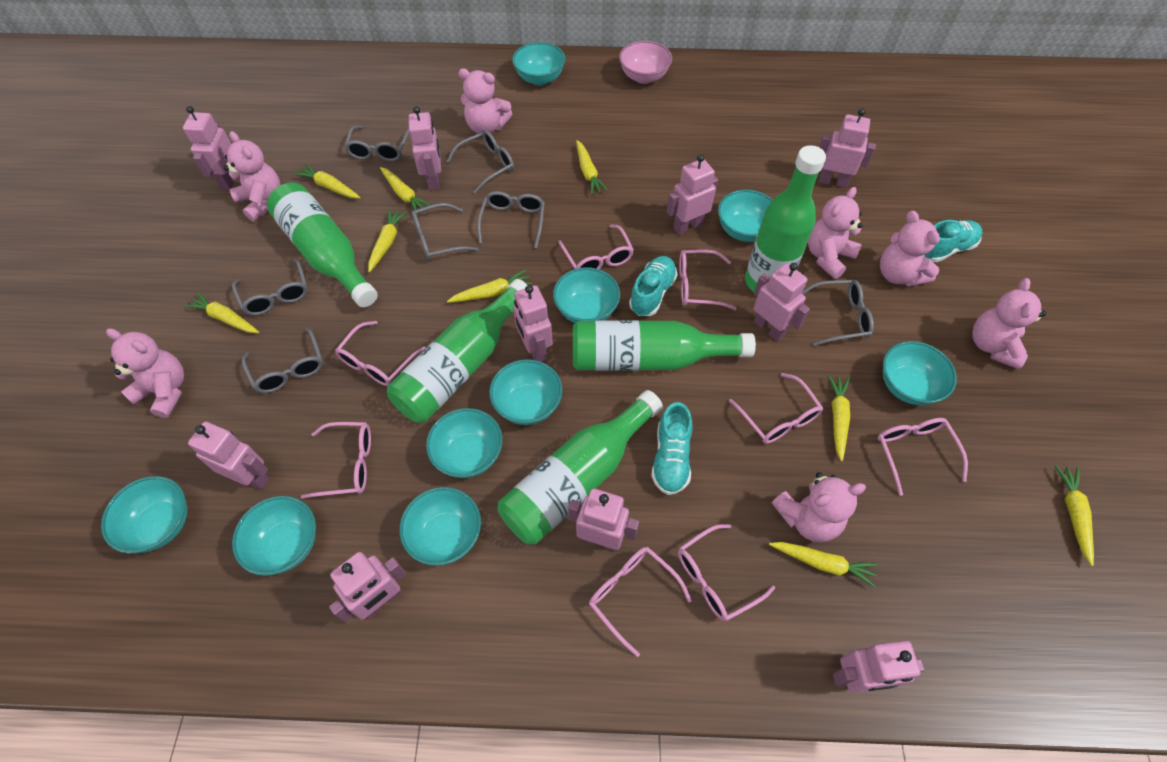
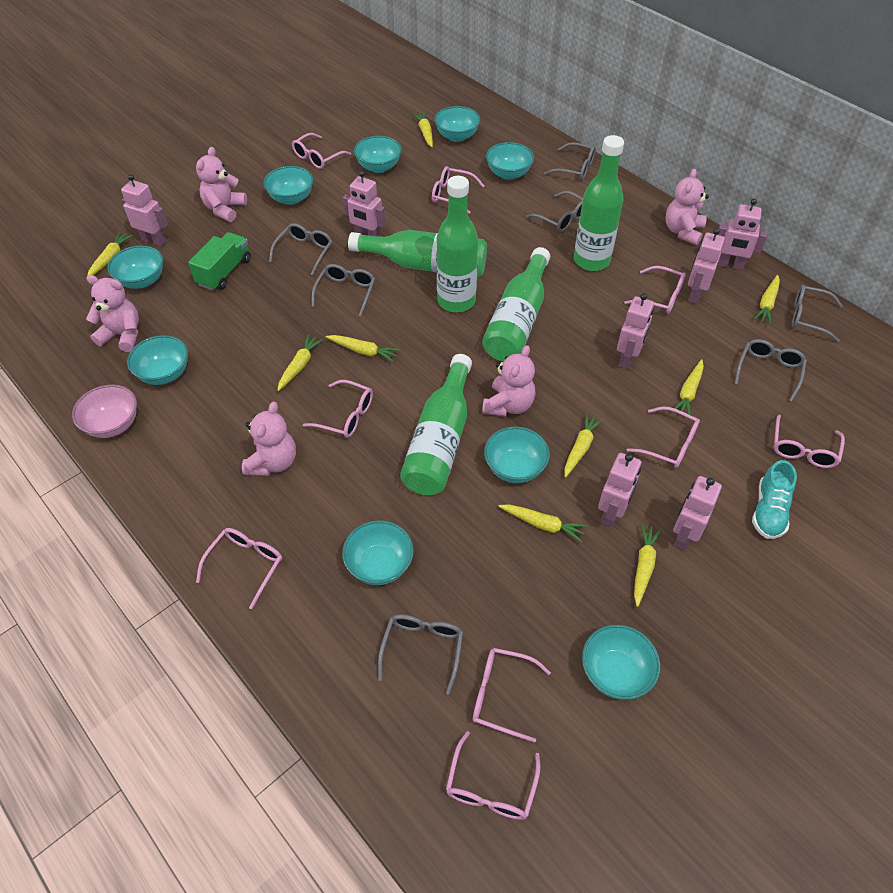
green truck: none = 0 -> [188,232,251,291] = 1
pink glasses: [301,422,371,499] [335,321,426,386] [558,225,634,269] [589,547,692,657] [678,524,775,621] [679,250,737,310] [729,373,823,444] [877,418,968,496] = 8 -> [196,528,282,609] [292,133,351,169] [303,380,373,438] [432,166,484,214] [446,731,540,820] [473,648,551,743] [624,266,686,314] [627,407,700,468] [773,415,845,468] = 9
pink robot: [183,106,234,190] [188,421,269,490] [329,552,406,622] [408,106,441,190] [513,285,553,362] [568,488,639,552] [666,154,718,235] [753,263,810,341] [819,108,876,188] [833,641,925,693] = 10 -> [121,174,168,247] [343,171,385,237] [598,453,641,527] [617,293,654,369] [673,476,722,550] [688,228,725,304] [717,199,767,270] = 7
pink teddy bear: [106,328,184,418] [224,131,281,222] [458,68,512,134] [771,472,866,542] [808,187,863,279] [880,211,940,287] [972,278,1046,369] = 7 -> [86,275,139,352] [196,147,247,222] [242,402,296,476] [482,345,536,417] [665,169,709,245] = 5
turquoise shoe: [629,256,678,316] [651,402,693,495] [924,220,983,262] = 3 -> [752,460,797,539] = 1

